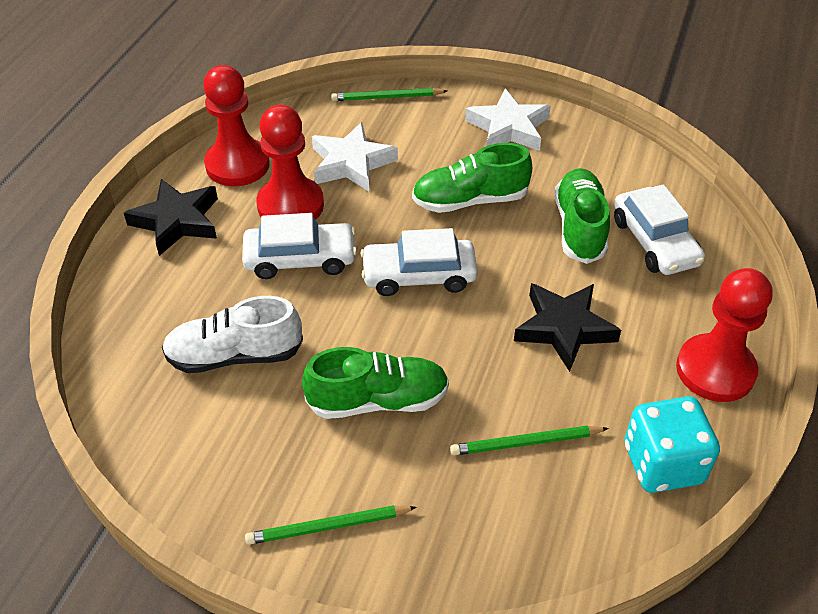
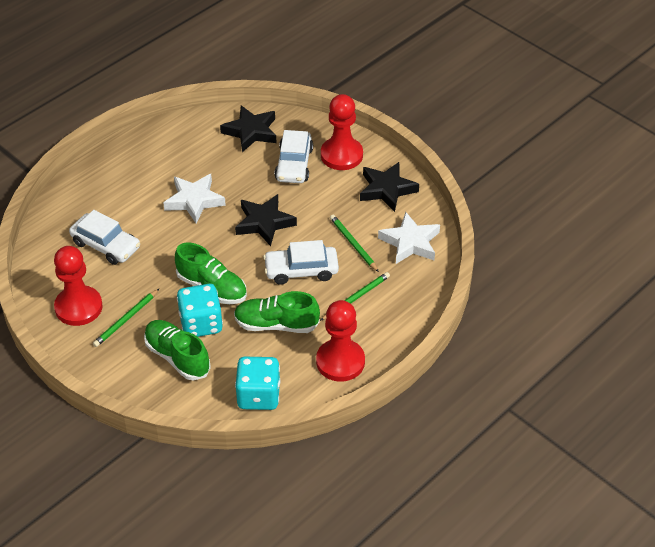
black star: [124,179,218,256] [514,283,621,372] = 2 -> [220,106,276,152] [235,194,297,246] [360,162,419,212] = 3
turquoise dice: [625,396,720,493] = 1 -> [177,284,223,337] [235,357,280,410] = 2
white shoe: [162,296,303,373] = 1 -> none = 0

